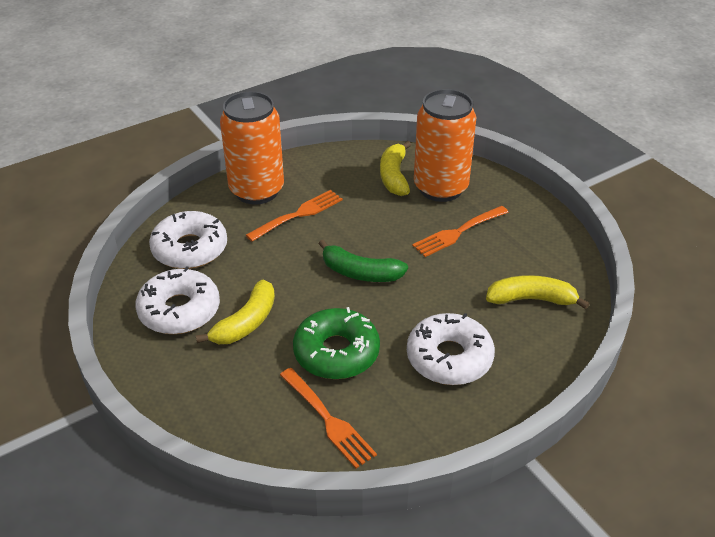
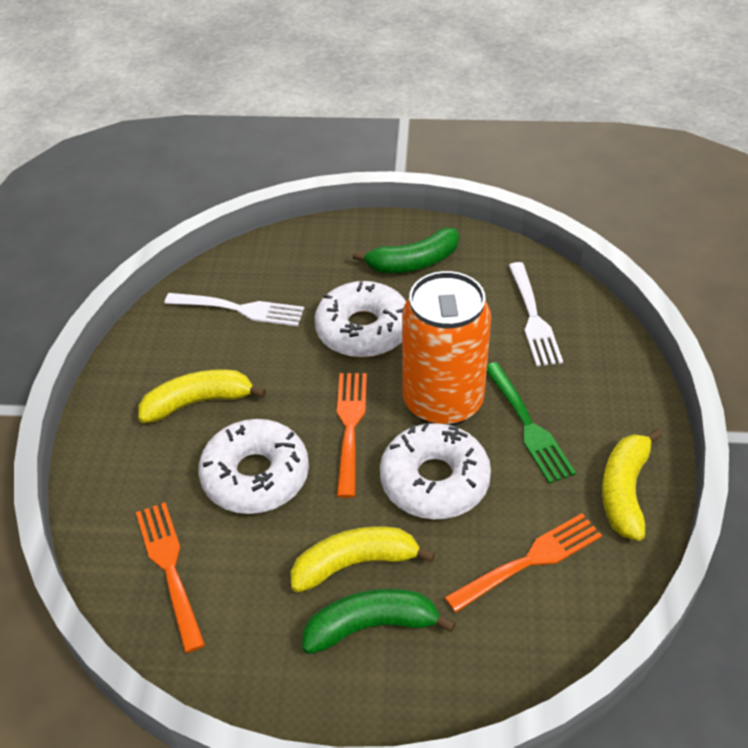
green banana: [318,240,408,282] = 1 -> [302,589,456,654] [352,228,459,273] = 2
green donut: [293,307,380,379] = 1 -> none = 0
green fork: none = 0 -> [487,362,576,484] = 1
orange can: [220,91,284,205] [414,89,476,202] = 2 -> [402,271,491,426] = 1
white fork: none = 0 -> [164,293,304,326] [509,262,563,366] = 2

